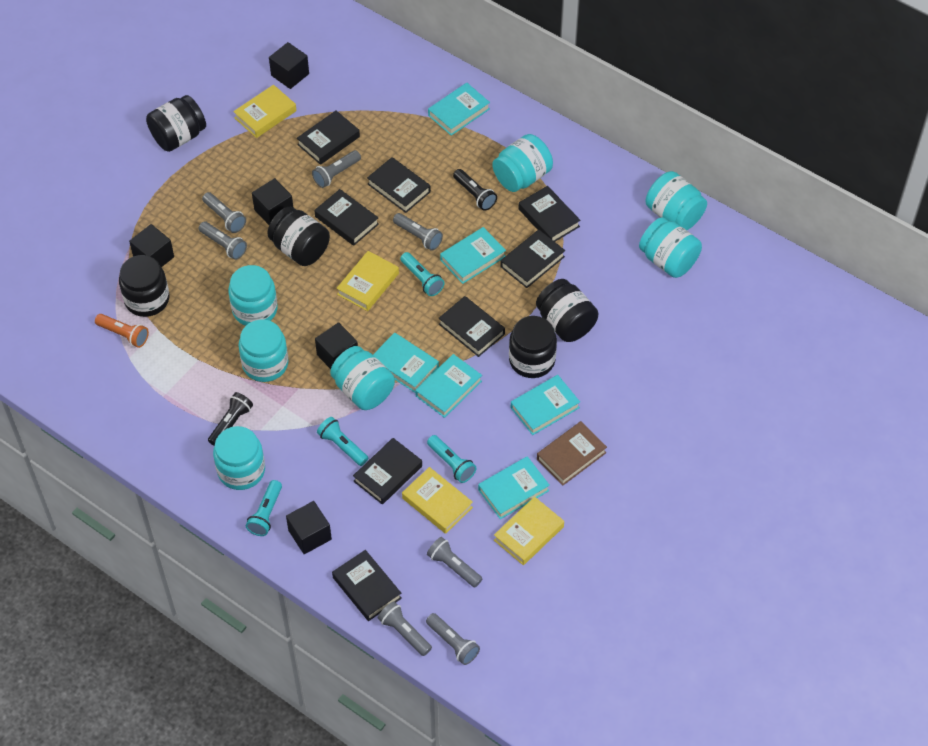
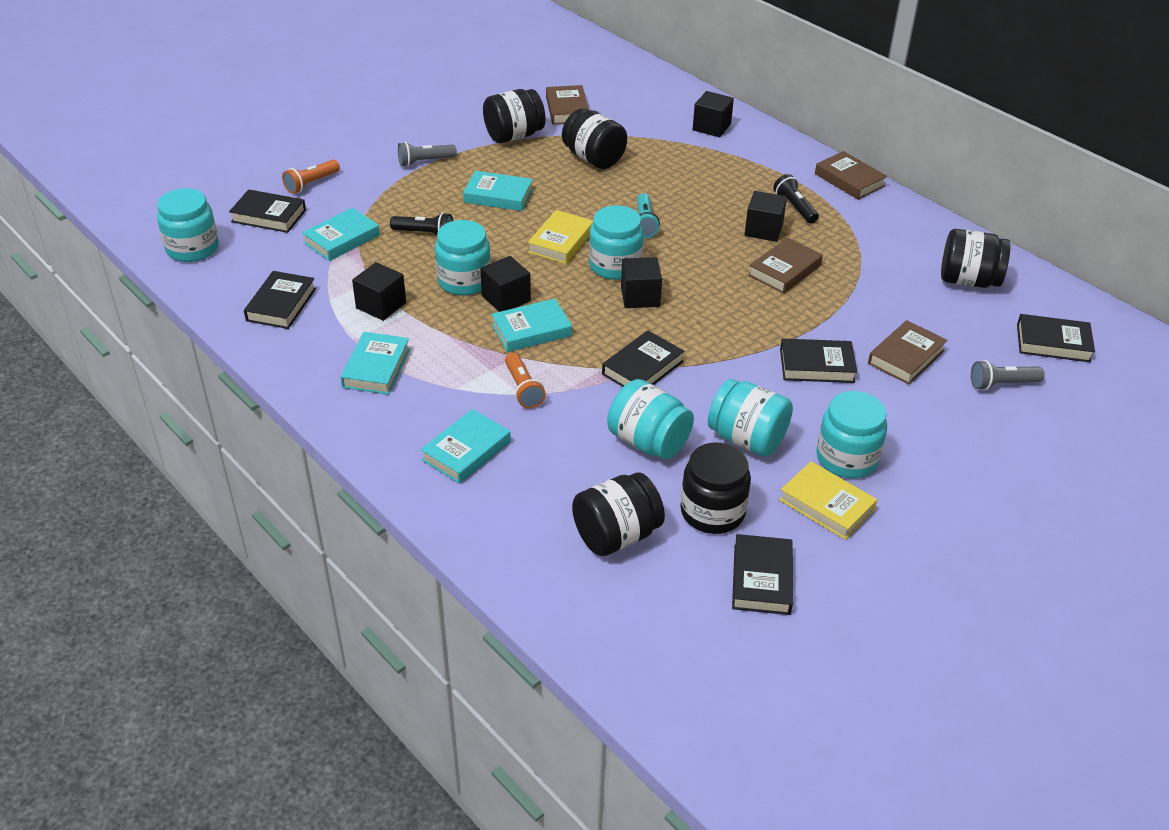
black book: [297,110,360,165] [315,189,379,246] [332,550,402,621] [353,438,422,504] [367,157,431,213] [439,296,505,357] [500,230,565,288] [519,186,580,242] = 8 -> [229,189,306,233] [244,271,316,329] [602,331,684,387] [732,534,793,615] [780,339,857,383] [1017,314,1095,362] = 6
brown book: [537,421,607,485] = 1 -> [546,85,589,125] [748,238,823,294] [815,151,887,200] [868,320,947,385] = 4
grey flashlight: [199,221,247,260] [202,192,246,233] [312,150,361,188] [378,601,432,656] [393,213,443,251] [426,613,480,665] [427,537,482,587] = 7 -> [398,142,457,167] [971,360,1045,390] = 2
orange flashlight: [95,314,149,348] = 1 -> [282,160,340,194] [505,353,546,409] = 2
turquoise book: [373,332,439,393] [415,354,482,418] [428,83,490,136] [440,227,506,284] [478,456,550,519] [511,375,580,435] = 6 -> [302,208,380,261] [340,332,410,395] [420,409,511,484] [463,171,533,211] [491,299,572,352] = 5
turquoise flashlight: [246,480,282,536] [317,417,368,466] [400,252,445,296] [427,435,476,483] = 4 -> [637,193,660,238] = 1
turquoise jar: [213,426,265,490] [228,265,278,326] [239,319,289,382] [330,346,395,410] [492,134,553,192] [639,217,702,278] [646,171,707,230] = 7 -> [157,188,219,262] [435,220,491,296] [589,205,644,280] [607,379,694,459] [708,379,793,456] [817,391,887,478] = 6
yellow book: [233,85,297,138] [336,251,399,311] [402,467,473,534] [494,497,564,565] = 4 -> [528,210,593,264] [779,461,877,540] = 2

